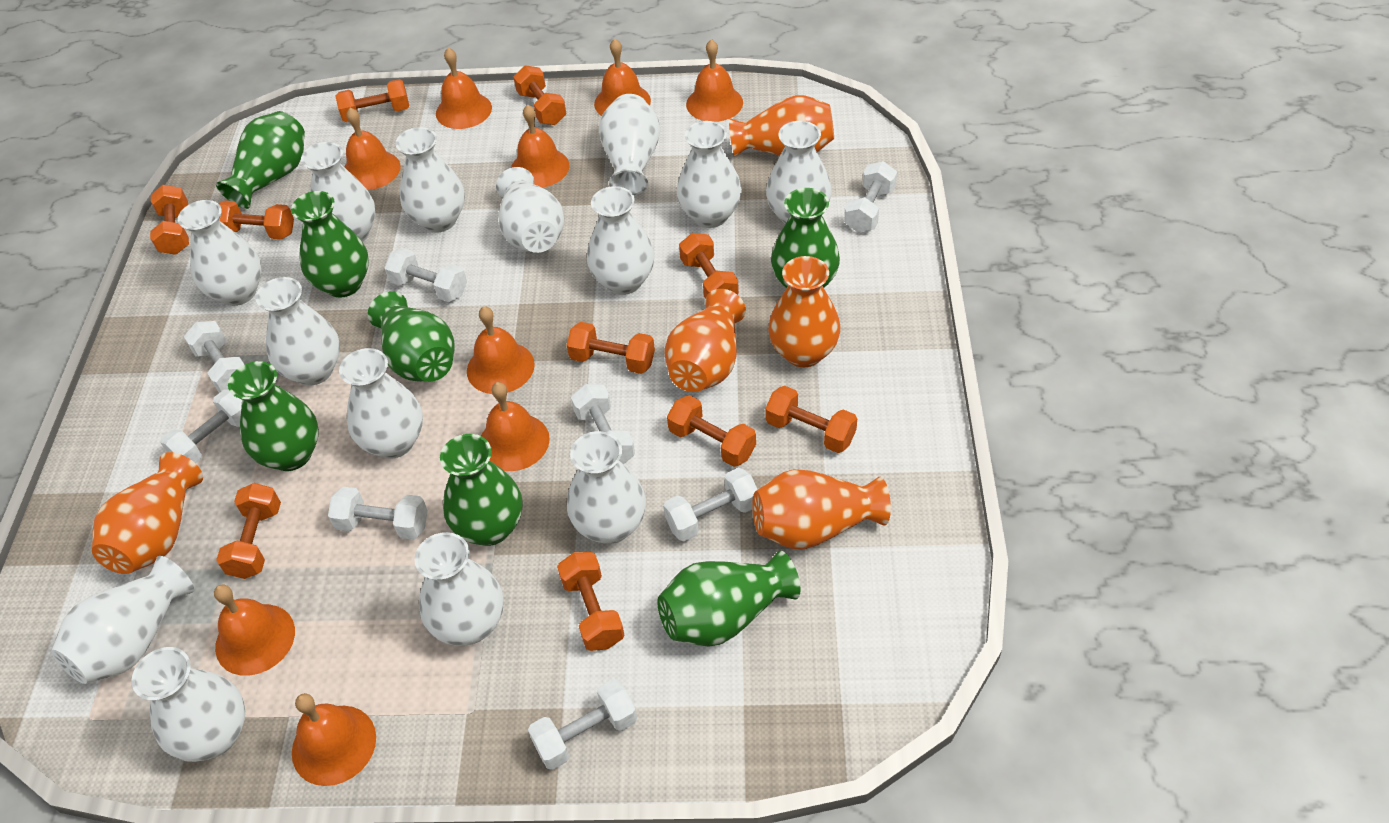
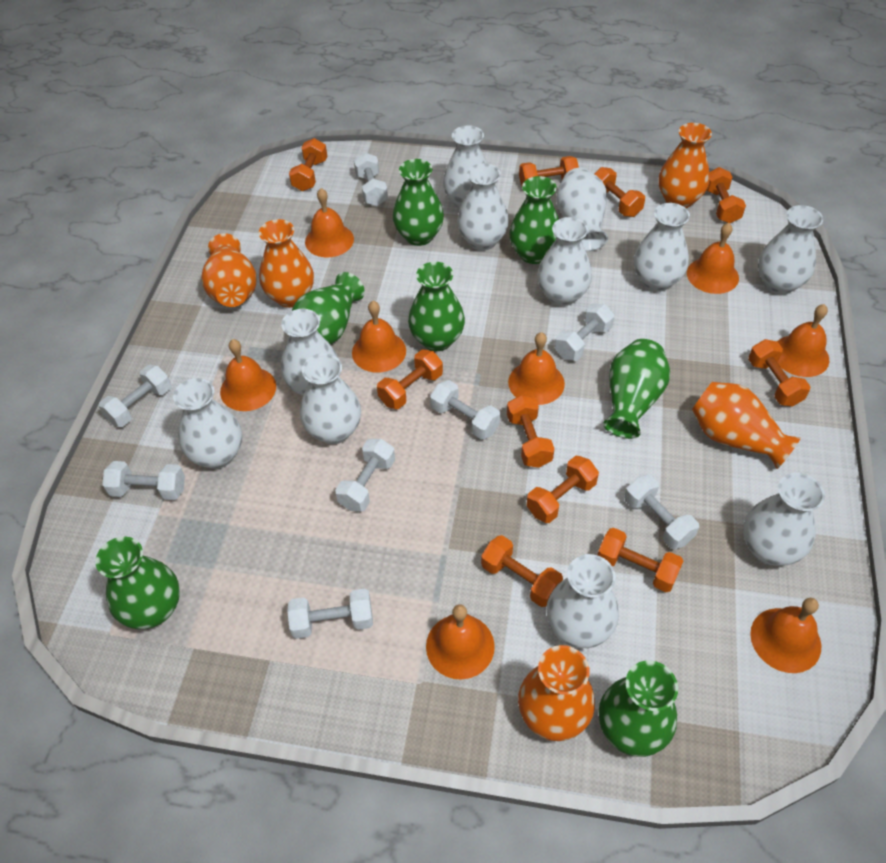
orange bell: [214,584,295,676] [292,693,376,786] [345,108,401,190] [436,48,492,129] [467,306,535,394] [481,382,550,471] [511,104,570,188] [594,39,651,116] [686,39,743,122] = 9 -> [220,339,276,411] [305,188,354,257] [352,301,406,373] [426,604,495,679] [508,332,565,405] [687,223,739,294] [750,598,821,673] [777,304,829,377] = 8
white vase: [51,556,194,684] [131,647,245,762] [178,200,262,306] [255,277,340,386] [301,142,375,242] [339,348,423,459] [395,127,465,233] [414,532,503,646] [496,167,564,253] [567,431,646,544] [587,186,654,295] [599,94,661,195] [677,121,742,228] [766,121,832,224] = 14 -> [173,378,242,469] [281,309,339,396] [300,353,361,444] [443,125,488,209] [457,163,509,251] [537,217,592,306] [546,554,619,648] [556,168,608,251] [634,203,690,292] [743,473,825,566] [758,205,823,295] = 11

